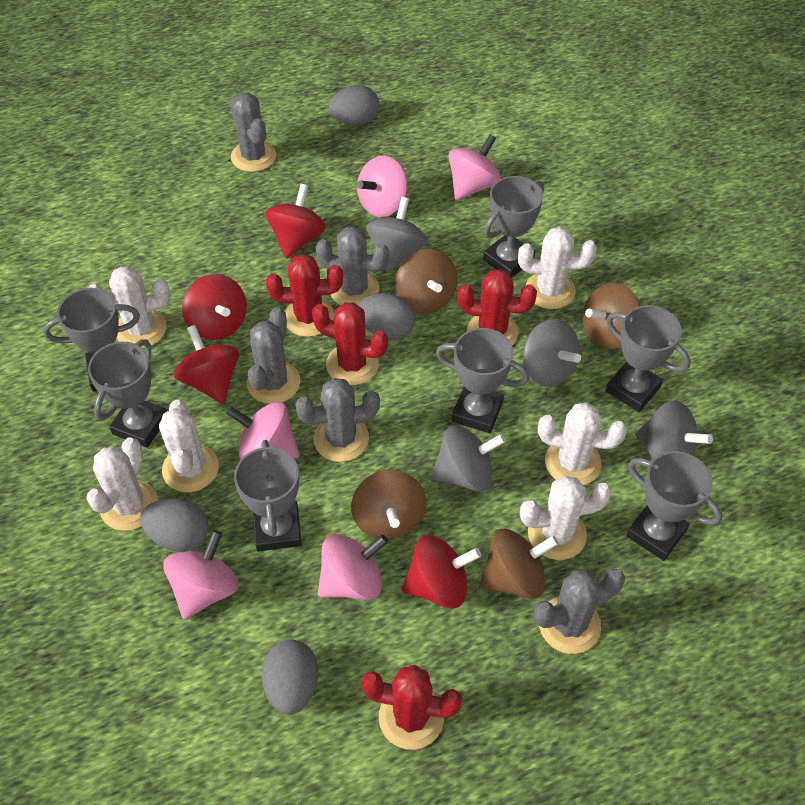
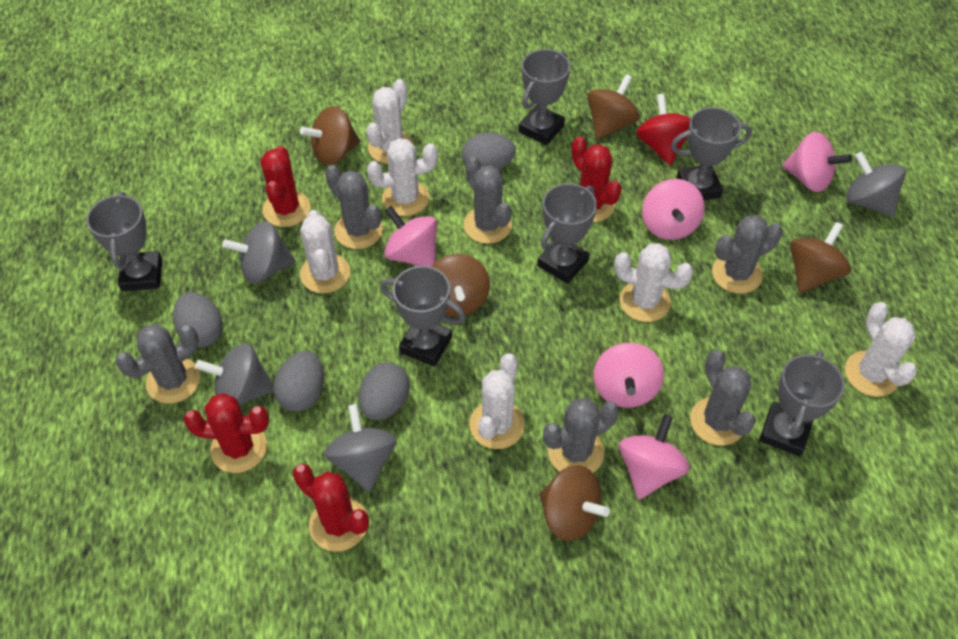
brown spinning top: [351,470,426,540] [395,249,458,314] [480,529,559,599] [582,283,640,349] = 4 -> [300,106,360,166] [431,254,490,317] [539,465,610,541] [587,74,640,140] [790,222,851,293] = 5
grey cactus: [230,92,276,172] [247,307,300,404] [295,378,380,462] [316,226,389,305] [533,569,625,654] = 5 -> [116,324,201,404] [325,165,383,249] [463,157,512,244] [543,398,619,473] [690,350,756,446] [712,215,782,294] = 6
grey trophy: [43,288,140,392] [88,339,167,448] [234,440,302,552] [436,328,529,433] [483,176,544,278] [605,305,690,412] [626,451,722,561] = 7 -> [86,192,162,291] [380,266,466,367] [519,49,570,145] [537,183,597,284] [671,107,752,200] [759,350,845,457] = 6
red spinning top: [174,325,239,404] [182,274,247,340] [265,184,326,259] [402,535,481,609] = 4 -> [636,93,691,165] = 1

